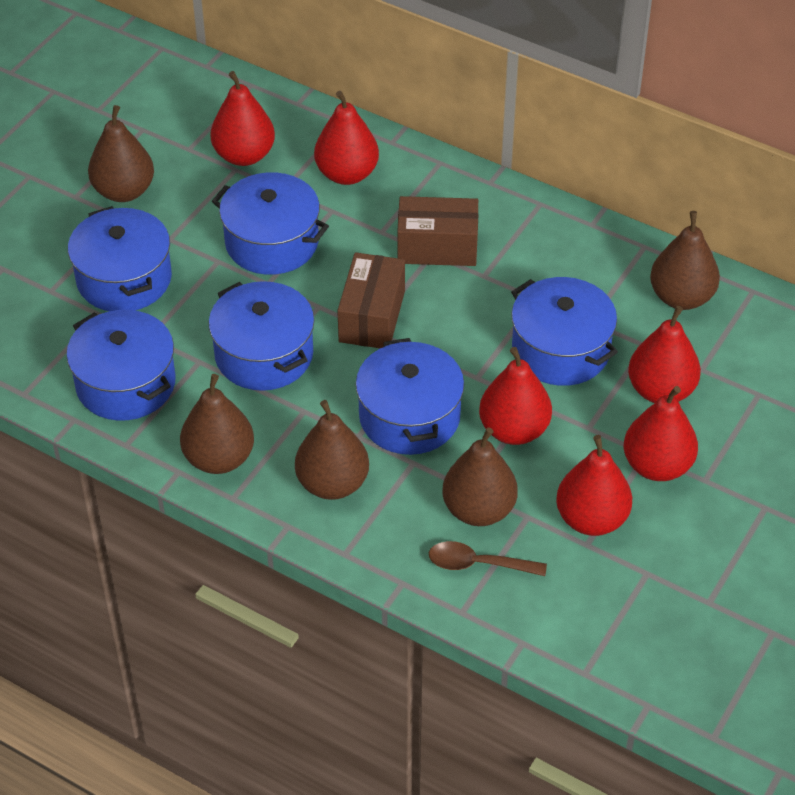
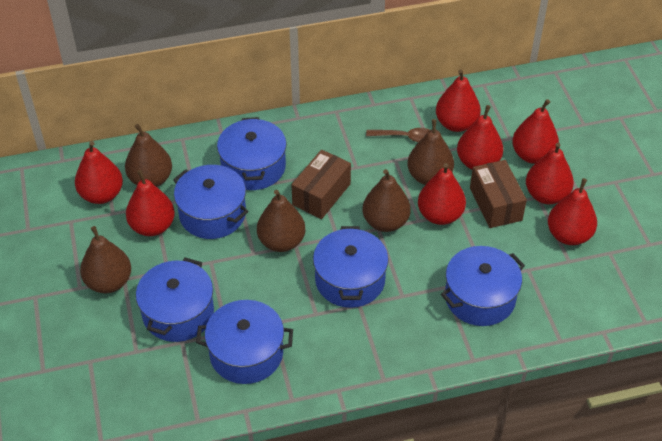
red pear: [211,71,275,166] [314,91,379,185] [479,347,552,445] [556,435,632,536] [624,386,698,481] [628,306,701,403] = 6 -> [75,141,123,204] [126,170,175,236] [418,163,466,225] [436,69,481,132] [457,105,503,169] [512,99,559,164] [526,143,574,204] [548,178,597,245] = 8

